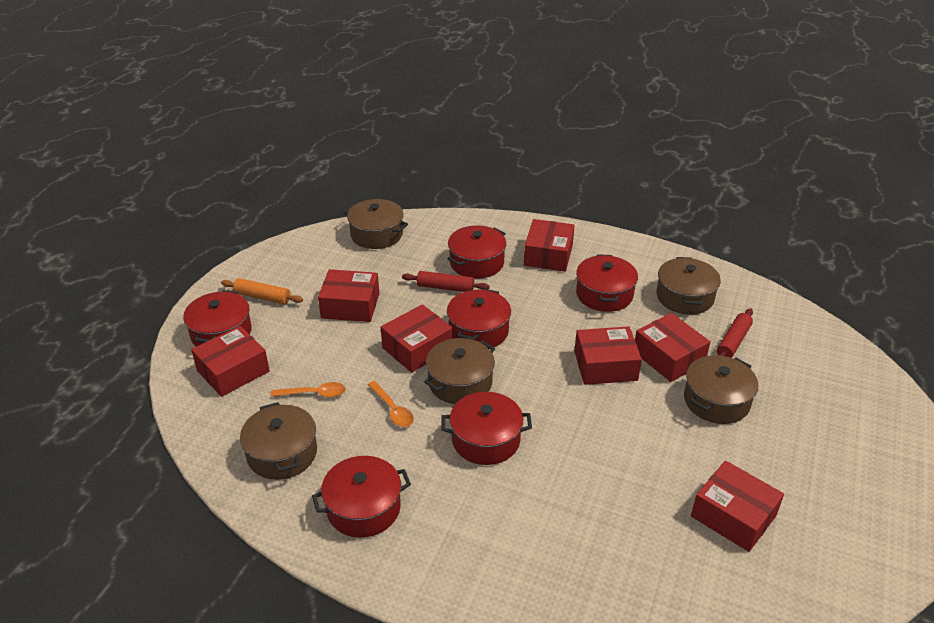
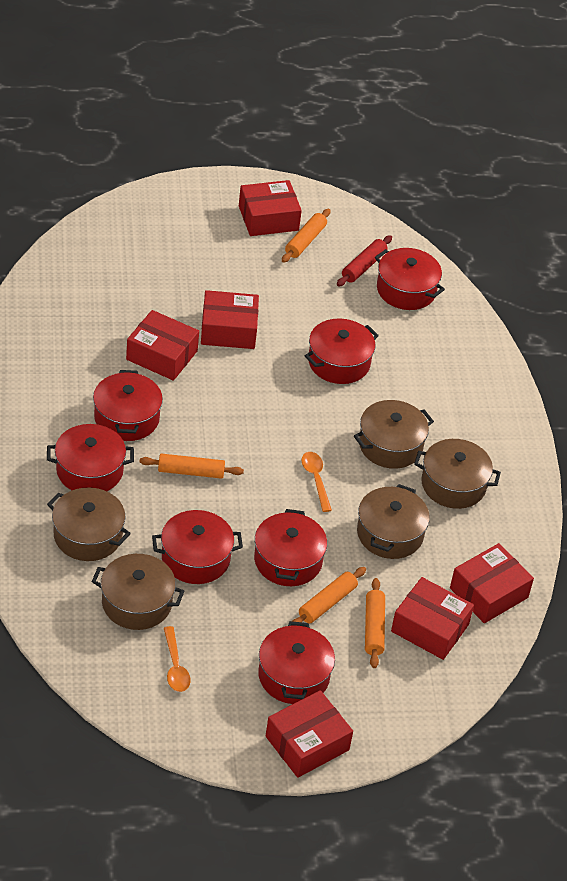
orange rolling pin: [221,278,303,304] = 1 -> [139,454,244,479] [282,209,331,263] [291,567,366,626] [365,578,385,668] = 4
red box: [191,326,270,397] [318,269,379,322] [381,304,453,373] [524,219,575,272] [574,326,642,385] [635,313,710,382] [691,461,784,552] = 7 -> [126,310,199,381] [201,290,259,349] [239,180,302,236] [266,690,353,778] [391,577,474,660] [450,543,534,623] = 6
red pot: [183,290,252,347] [312,456,411,538] [441,392,532,465] [447,225,506,279] [447,289,511,347] [576,254,638,312] = 6 -> [47,424,134,491] [93,370,163,441] [152,510,243,584] [254,509,327,586] [258,621,335,704] [305,319,379,384] [375,248,445,310] = 7
red rolling pin: [402,271,490,292] [717,308,753,358] = 2 -> [337,235,392,287] = 1

